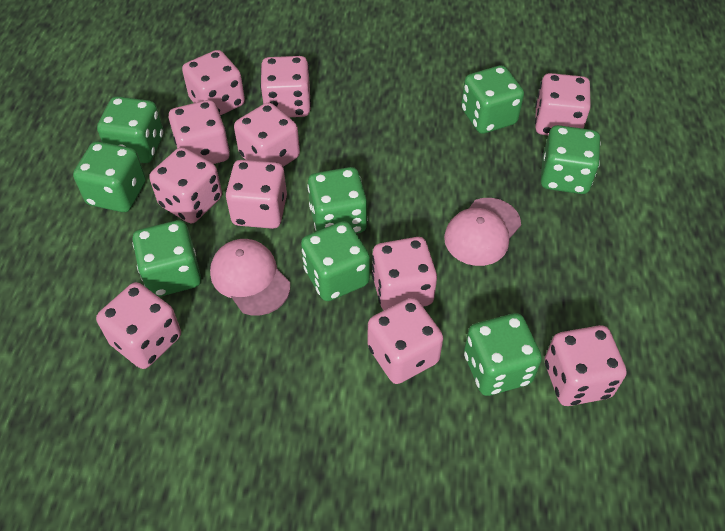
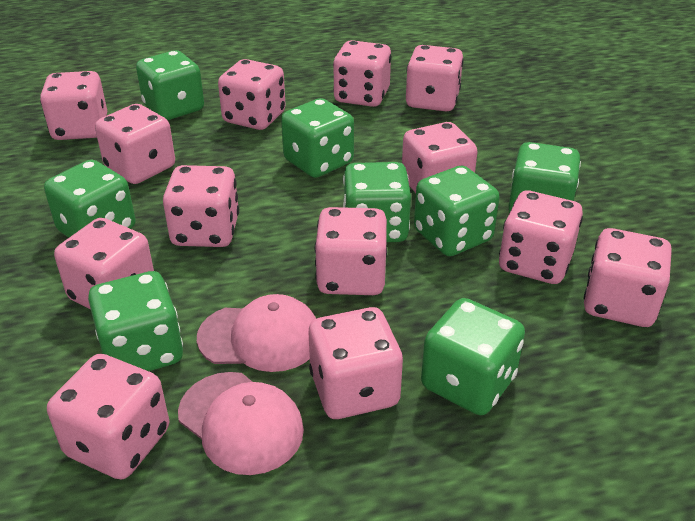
pink dice: [96,282,181,369] [149,147,222,223] [168,100,230,164] [182,50,245,115] [225,160,287,229] [234,102,300,167] [260,56,311,117] [367,298,443,384] [372,237,437,311] [535,73,591,135] [545,325,626,406] = 11 -> [40,71,107,140] [47,354,169,479] [54,218,154,309] [95,104,175,184] [163,165,239,247] [218,59,286,130] [309,307,403,419] [315,207,387,295] [333,40,392,107] [402,122,478,193] [406,45,464,112] [499,191,583,284] [584,228,672,327] = 13

